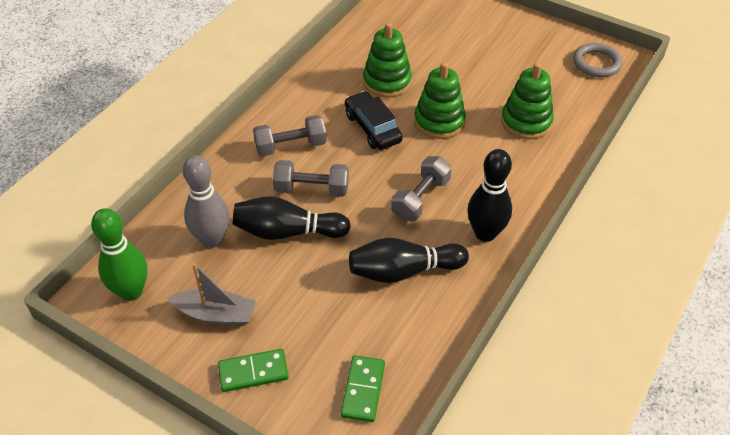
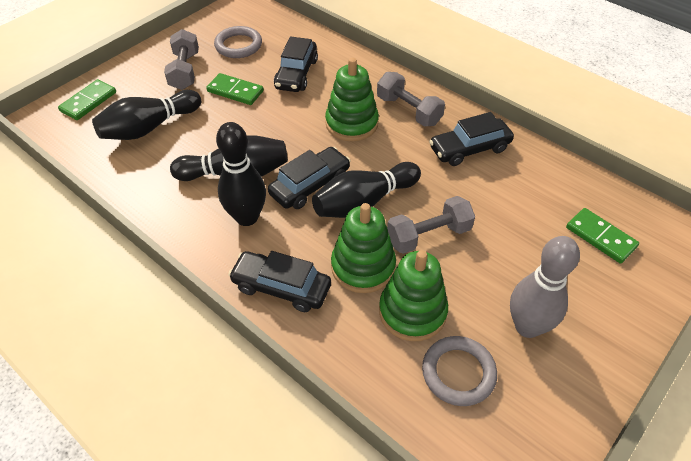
black bowling pin: [233,196,351,240] [349,238,469,283] [467,149,512,242] = 3 -> [92,90,201,140] [170,135,288,181] [216,122,266,226] [312,162,421,218] = 4
black car: [345,91,403,150] = 1 -> [228,251,331,312] [268,147,350,209] [274,36,318,92] [429,112,514,166] = 4
green bowling pin: [91,208,147,301] = 1 -> none = 0
green domino: [218,349,289,392] [341,355,385,422] = 2 -> [58,79,116,120] [206,73,264,105] [566,208,639,264] = 3
grey boat: [168,263,256,326] = 1 -> none = 0
grey ring: [573,43,622,78] = 1 -> [214,26,262,58] [422,336,497,406] = 2

